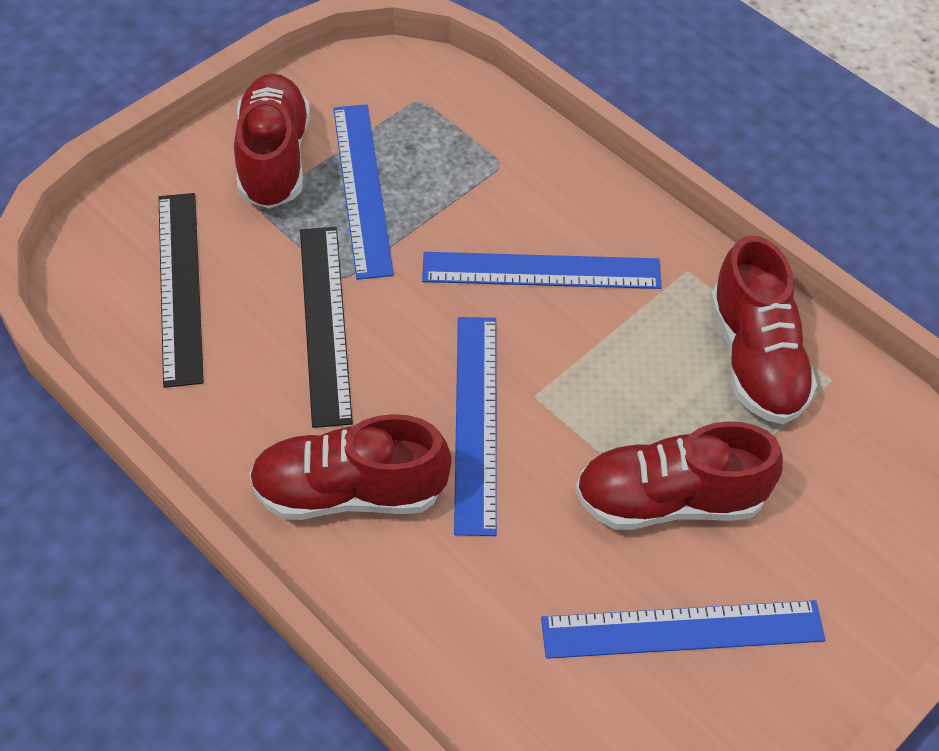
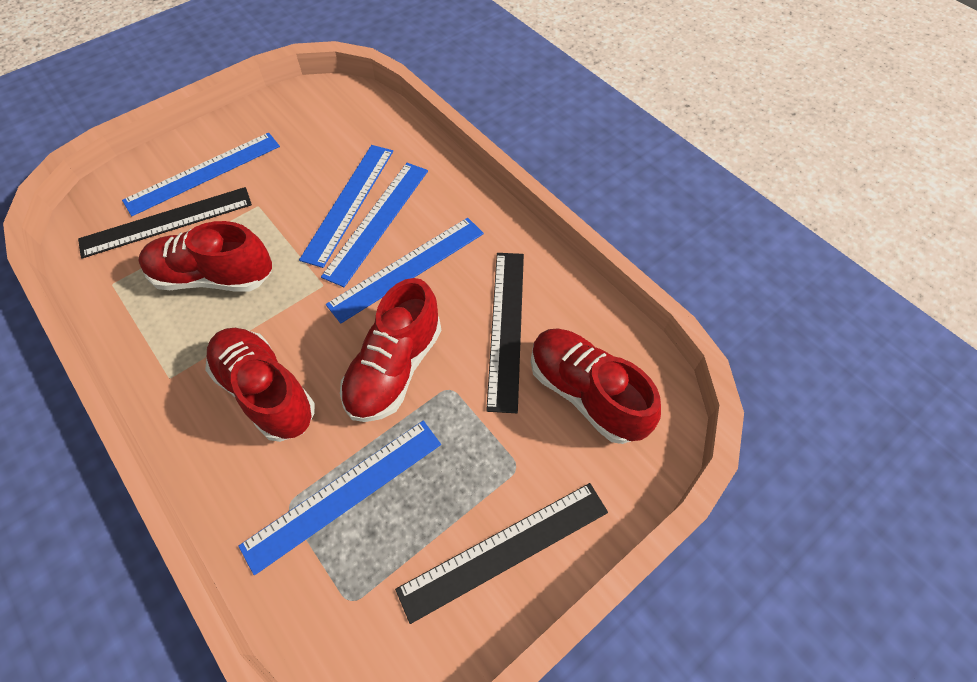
black ruler: [159,193,204,388] [300,227,353,428] = 2 -> [78,187,252,259] [395,483,608,624] [486,253,524,413] = 3
blue ruler: [333,104,394,280] [422,252,662,289] [454,317,497,536] [541,600,825,659] = 4 -> [122,133,280,216] [238,421,441,575] [299,145,393,268] [321,163,428,287] [326,218,484,323] = 5

